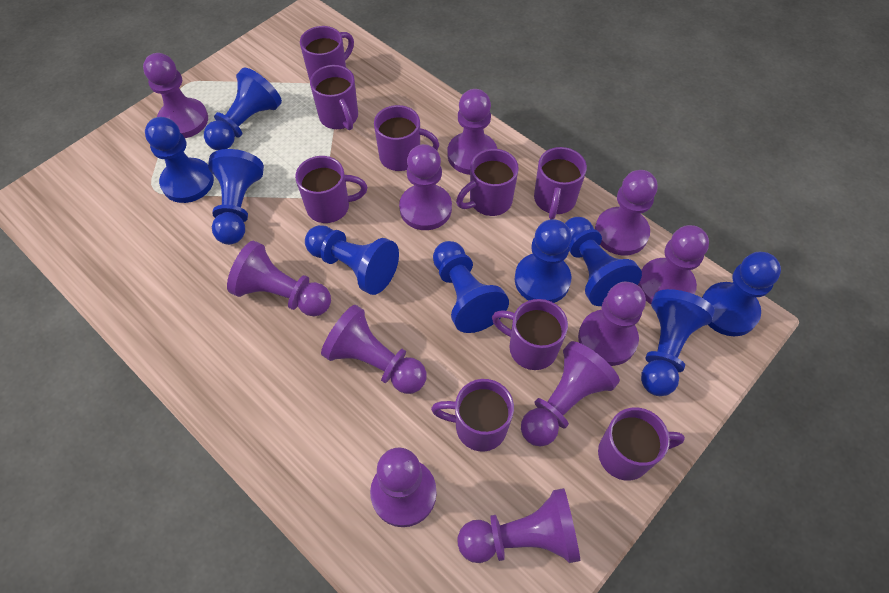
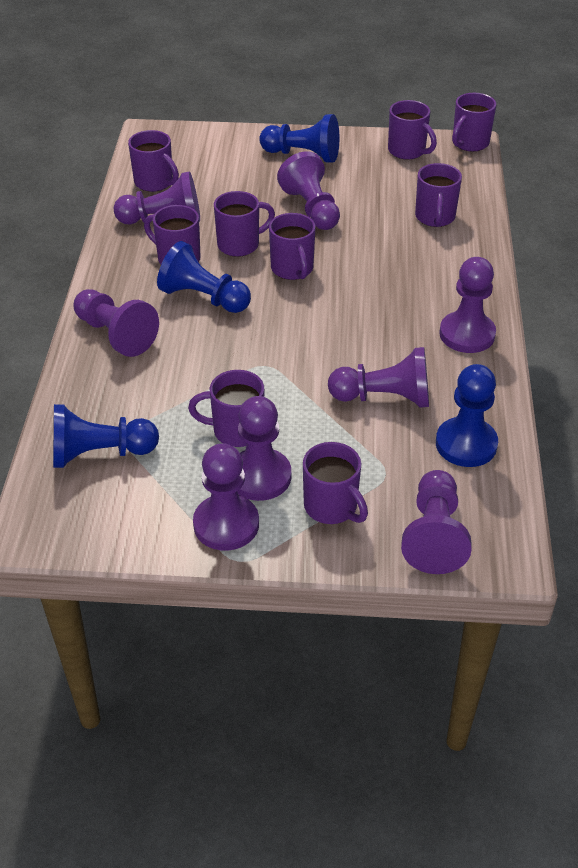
blue pawn: [145,117,214,203] [204,67,282,150] [208,149,264,245] [305,225,399,295] [433,241,509,333] [515,219,571,303] [565,217,642,306] [641,289,715,396] [702,252,781,336] = 9 -> [53,404,159,468] [157,241,251,313] [259,114,339,163] [436,364,498,467] = 4
purple pawn: [143,53,208,138] [227,241,331,316] [321,305,426,394] [370,447,437,527] [399,144,452,230] [447,89,497,175] [458,488,580,563] [521,341,620,447] [578,282,646,366] [595,170,657,255] [638,225,709,304] = 11 -> [74,289,159,357] [114,171,200,225] [193,443,259,551] [237,396,291,501] [277,151,340,230] [328,347,429,408] [401,470,472,574] [439,257,496,353] = 8

